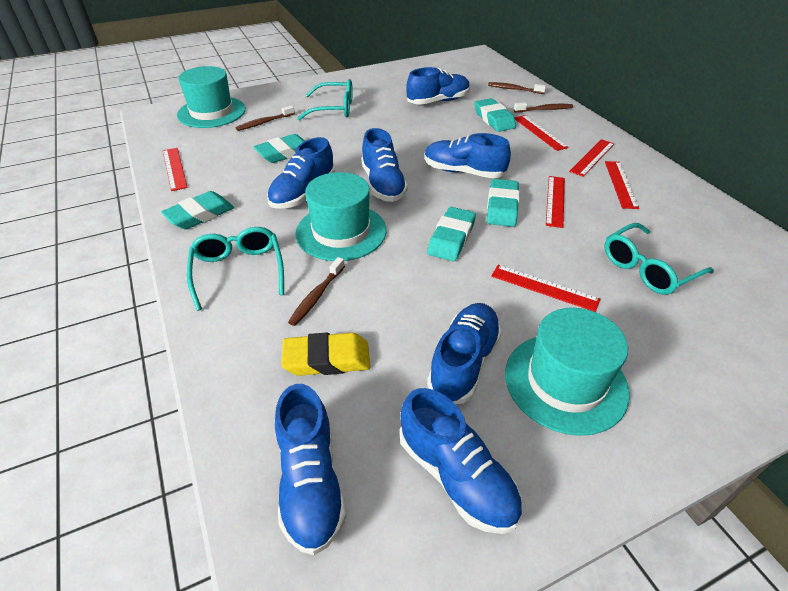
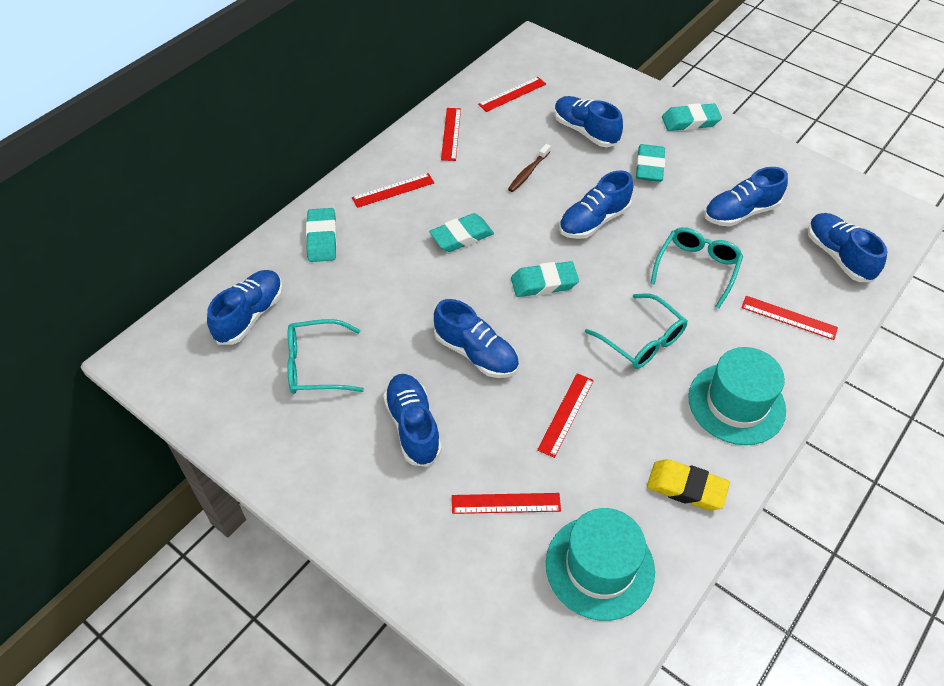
brown toothbrush: [236,105,295,131] [288,257,345,326] [488,82,546,94] [514,102,573,112] = 4 -> [508,144,551,192] = 1
turquoise hat: [177,66,246,128] [295,172,386,261] [505,308,630,436] = 3 -> [546,508,655,621] [688,347,786,445] = 2

